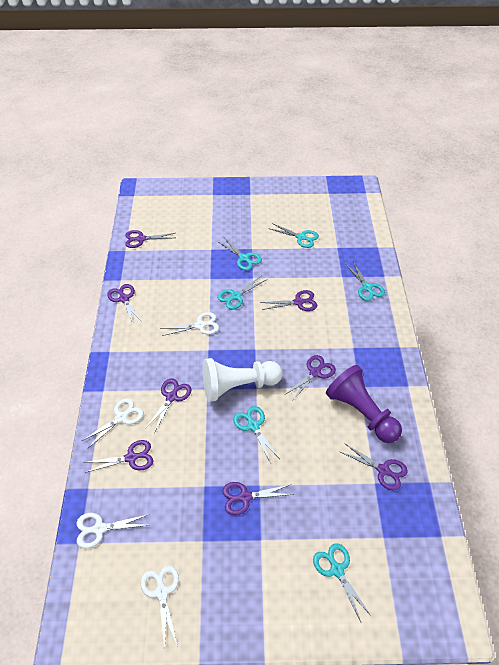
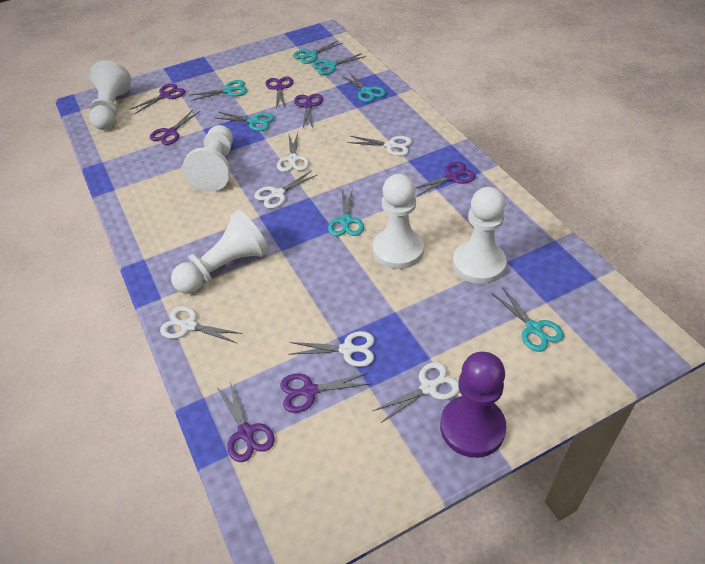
purple scissors: [84,440,153,473] [107,284,142,323] [125,230,175,248] [145,379,192,433] [222,482,294,515] [261,290,317,311] [285,355,336,401] [339,443,408,491] = 8 -> [130,84,185,114] [150,110,200,145] [217,382,274,462] [265,77,293,108] [280,372,372,413] [294,94,323,128] [415,162,476,197] = 7
turquoise scissors: [217,276,266,310] [219,238,262,270] [233,406,280,464] [270,223,319,248] [313,543,372,622] [346,262,385,301] = 6 -> [191,80,248,101] [215,112,274,131] [293,41,343,64] [312,53,366,75] [328,188,364,236] [342,72,386,102] [492,287,564,352] = 7
white pawn: [202,358,282,402] = 1 -> [89,60,131,130] [171,210,269,294] [182,125,233,192] [373,174,424,269] [453,187,507,284] = 5
white scissors: [77,513,149,548] [82,398,144,448] [140,565,179,649] [160,312,219,336] = 4 -> [160,306,243,343] [254,170,317,209] [277,133,309,172] [288,331,374,367] [347,136,412,156] [373,362,459,423] = 6

